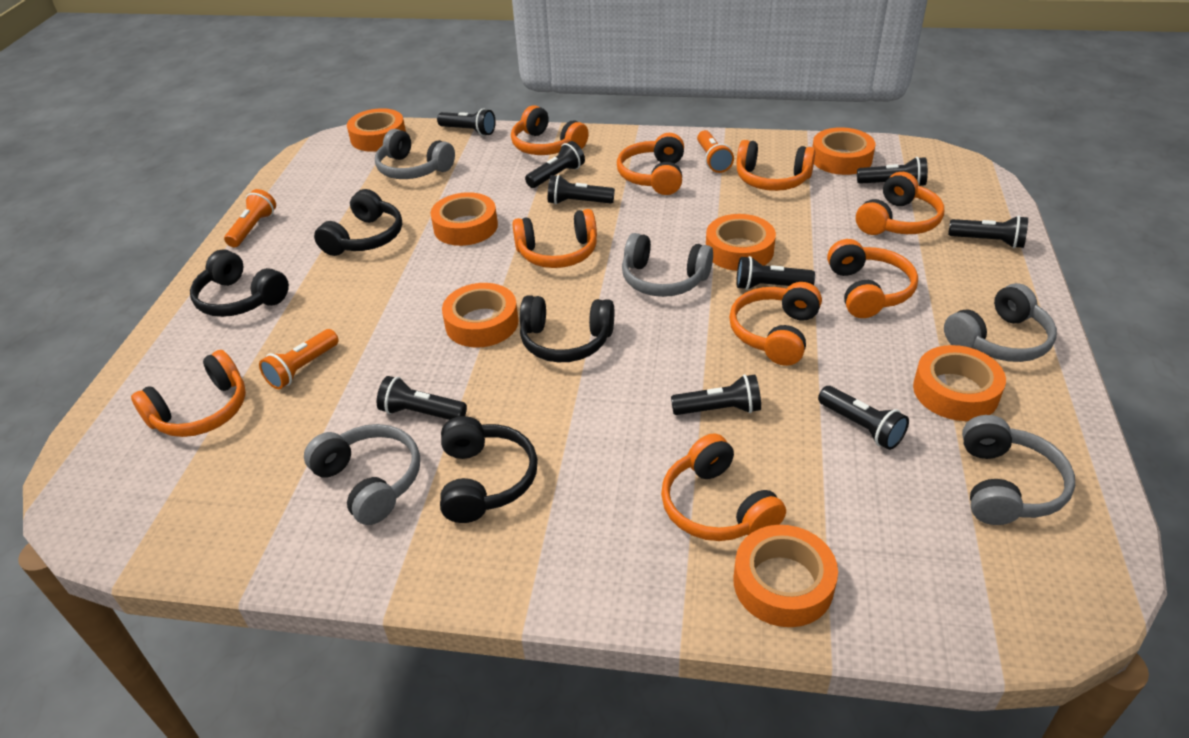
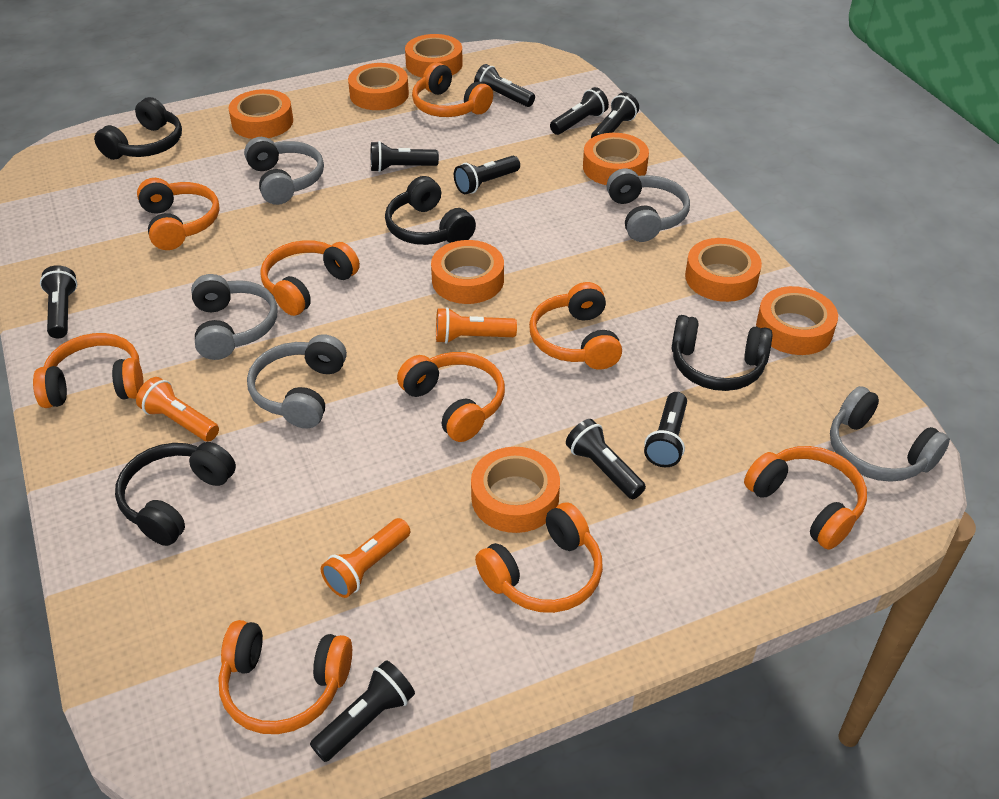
orange tape: [347,108,406,152] [430,192,498,246] [442,283,518,348] [706,214,776,271] [734,525,838,627] [813,127,875,175] [913,345,1006,421] = 7 -> [229,89,293,139] [348,63,409,110] [405,34,463,78] [431,240,504,304] [471,447,560,533] [583,133,649,185] [685,238,762,302] [756,286,838,355] = 8

